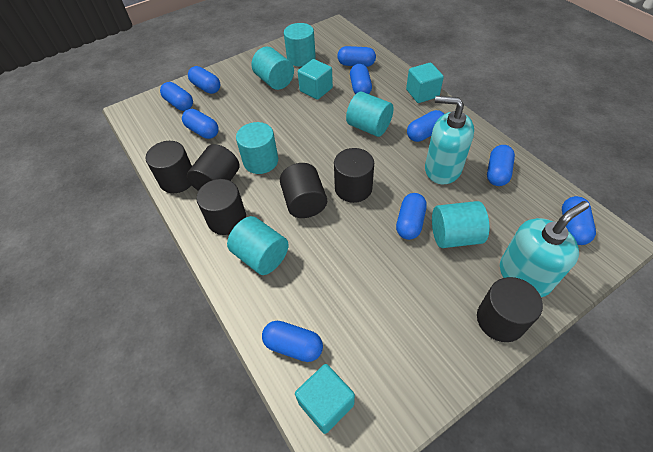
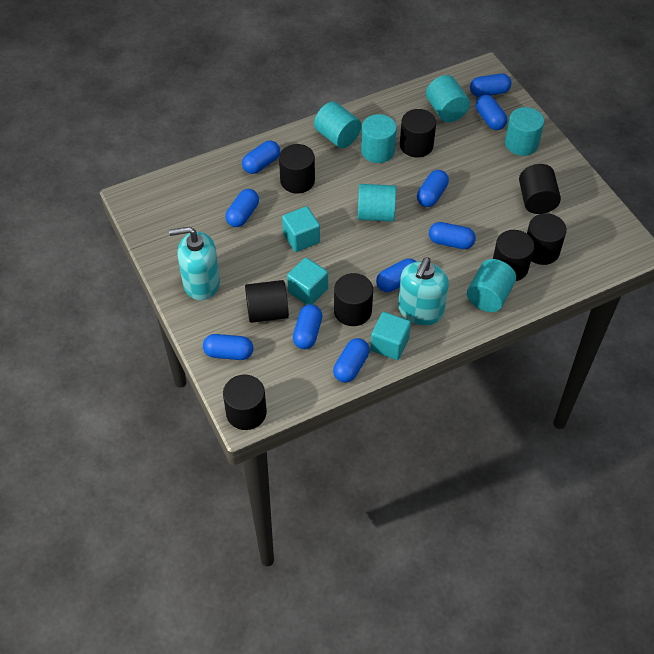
black cylinder: [146,141,192,193] [187,144,240,191] [196,179,246,235] [280,163,327,218] [334,148,374,203] [477,277,543,342] = 6 -> [223,375,267,430] [245,280,289,323] [279,144,315,194] [334,273,373,326] [400,109,436,157] [493,230,534,281] [519,164,561,214] [527,213,567,265] = 8

